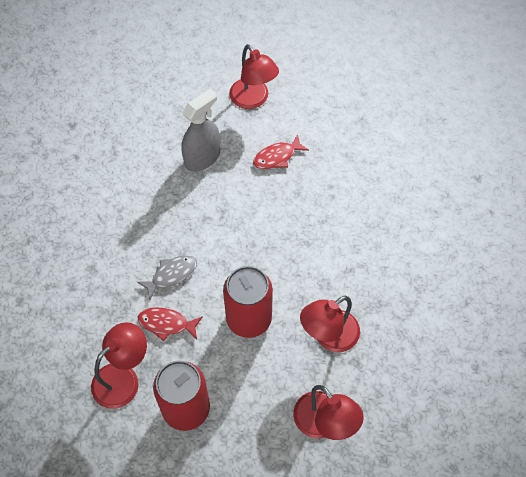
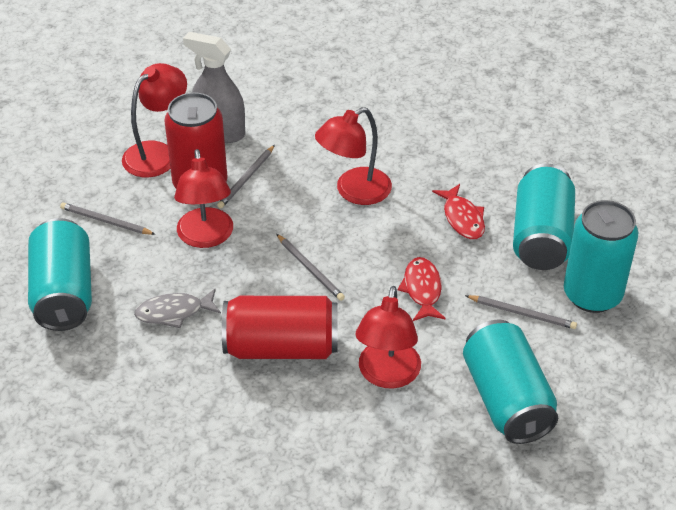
grey pencil: none = 0 -> [60,203,156,235] [217,145,275,209] [276,234,345,301] [465,295,577,329] = 4
turquoise can: none = 0 -> [28,218,92,331] [463,320,558,444] [513,164,575,270] [564,200,638,313] = 4

